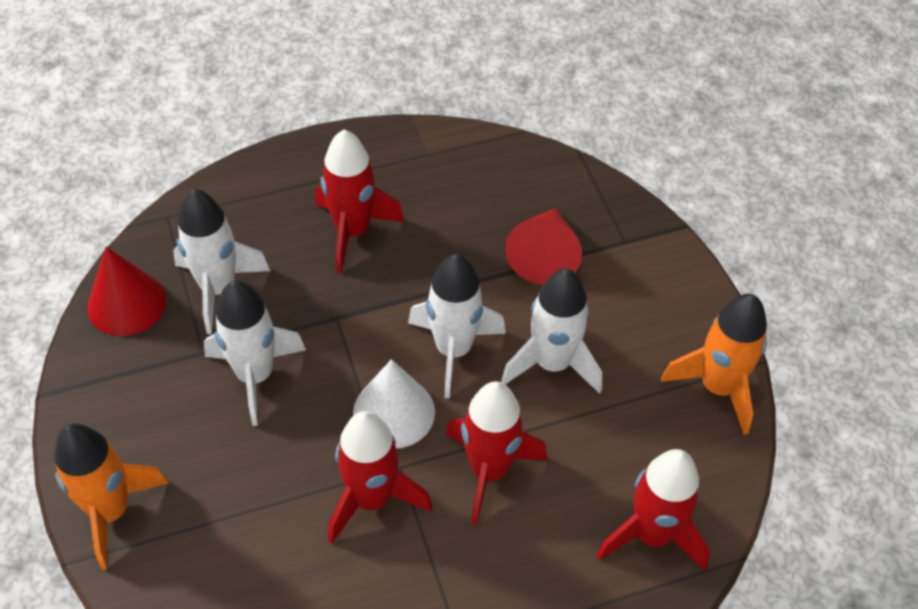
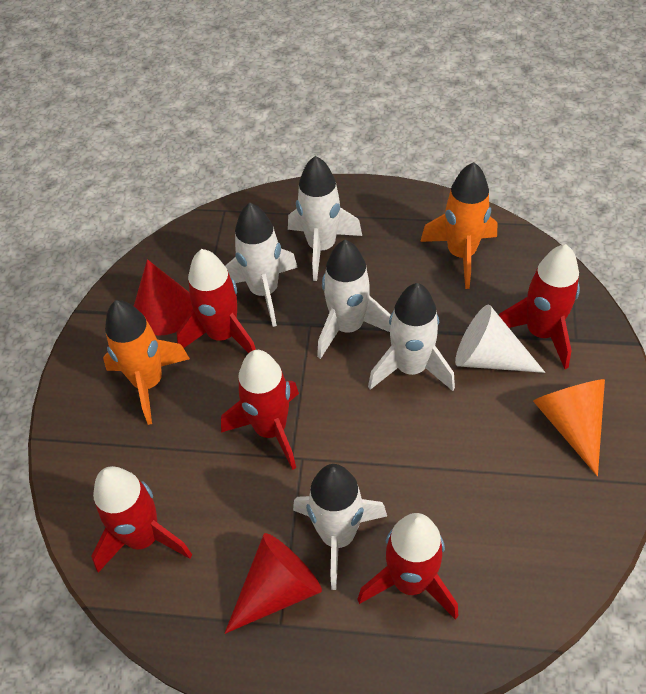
orange cone: none = 0 -> [533,379,605,476] = 1
red rocket: [315,129,404,274] [328,411,432,544] [446,381,547,525] [597,449,710,571] = 4 -> [91,466,192,572] [177,249,256,353] [221,350,299,470] [357,513,458,620] [499,244,580,369] = 5
white rocket: [173,189,270,334] [204,281,306,426] [408,254,506,399] [501,269,602,394] = 4 -> [225,203,298,327] [288,156,362,281] [293,464,387,590] [317,240,391,359] [368,283,455,391] = 5

